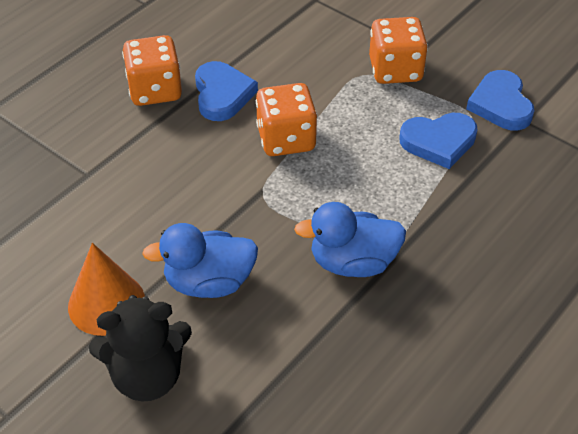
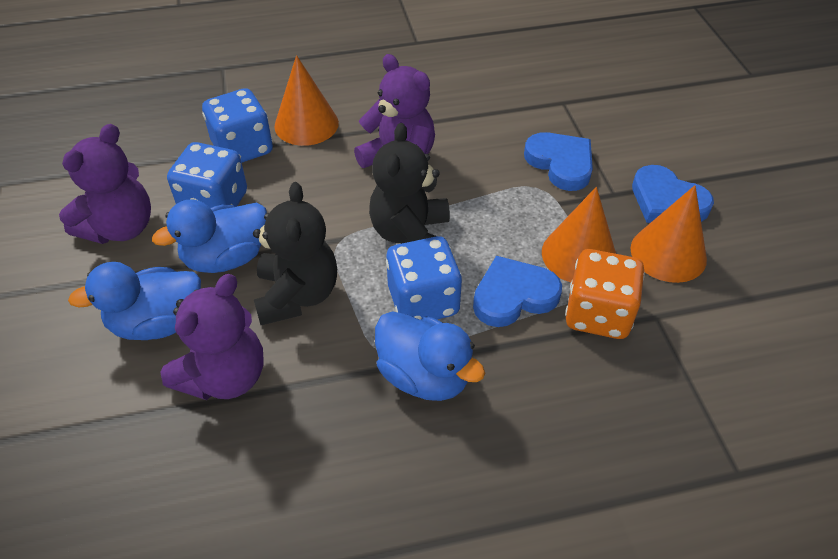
black teddy bear: [89,295,192,402] = 1 -> [253,182,337,325] [369,123,450,244] = 2
blue dice: none = 0 -> [167,142,247,208] [202,88,273,162] [386,236,462,320] = 3
blue duck: [142,223,258,298] [294,202,406,277] = 2 -> [68,262,201,340] [152,200,267,273] [375,311,485,401] = 3
orange cone: [68,243,145,336] = 1 -> [274,55,339,146] [542,187,616,282] [630,185,707,283] = 3
orange dice: [122,35,182,106] [256,83,318,156] [369,17,428,84] = 3 -> [565,249,645,339] = 1
purple teddy bear: none = 0 -> [59,124,151,244] [160,274,264,400] [354,54,435,168] = 3

